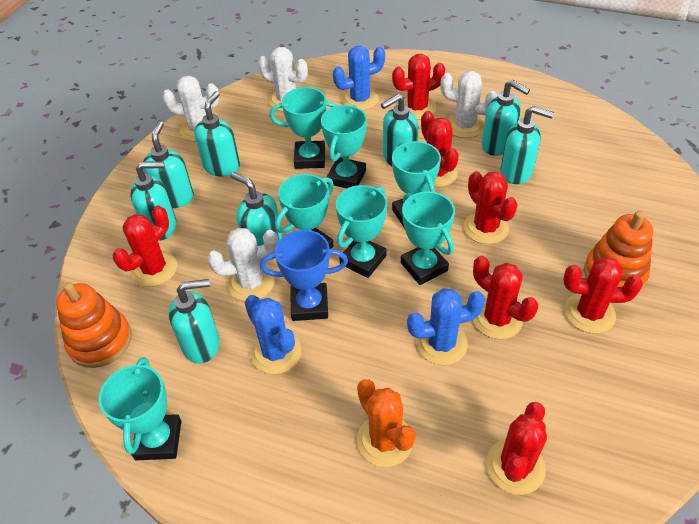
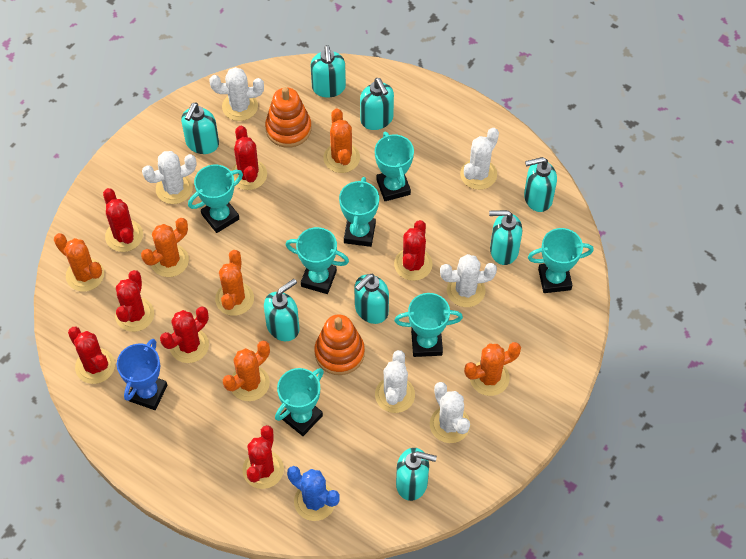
blue cactus: [244,295,301,374] [333,46,385,111] [407,288,485,365] = 3 -> [287,466,340,521] = 1
orange cactus: [357,379,416,467] = 1 -> [54,233,104,291] [141,218,189,277] [215,250,254,316] [223,341,270,401] [323,109,360,173] [464,342,521,396] = 6
white cactus: [162,76,220,142] [207,228,279,301] [258,47,308,111] [440,71,498,138] = 4 -> [142,151,196,204] [209,67,264,121] [375,350,415,413] [430,382,470,443] [440,254,497,307] [460,128,499,190] = 6

